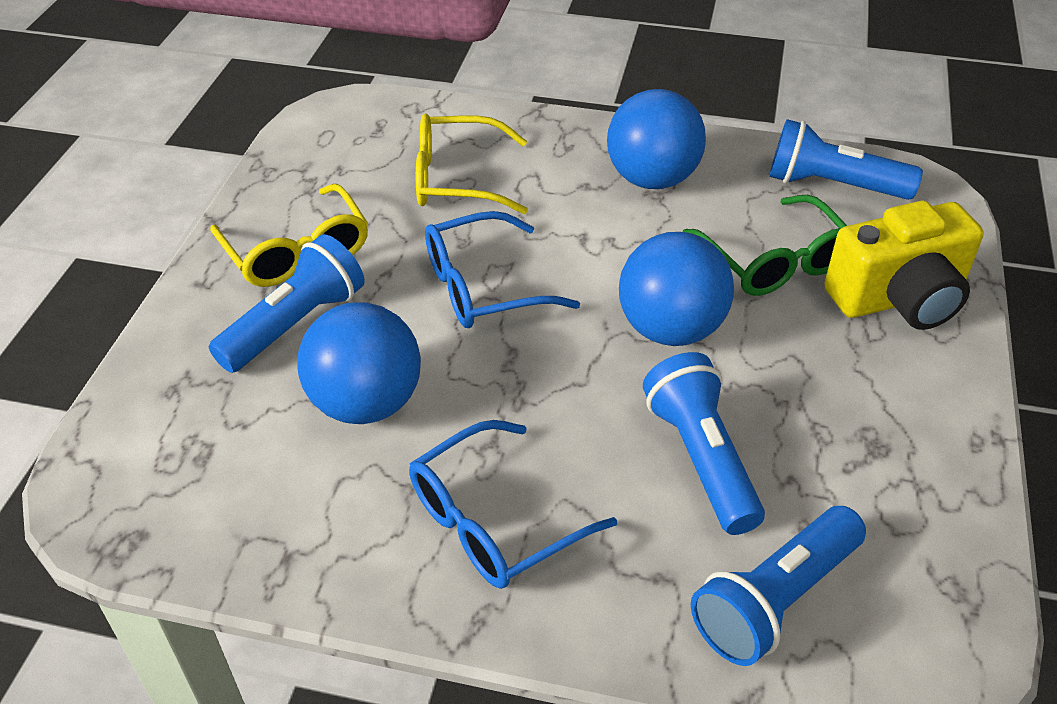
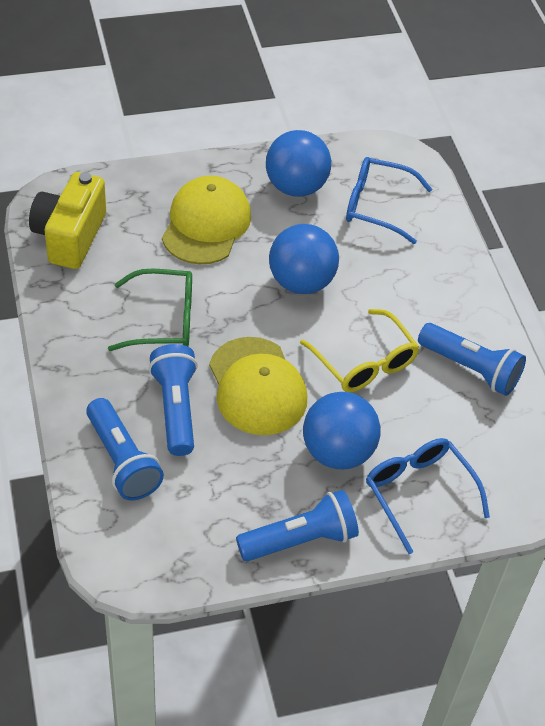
yellow cap: none = 0 -> [162,176,251,264] [209,337,307,435] = 2
yellow glasses: [210,183,368,287] [416,114,528,214] = 2 -> [300,309,419,392] = 1

